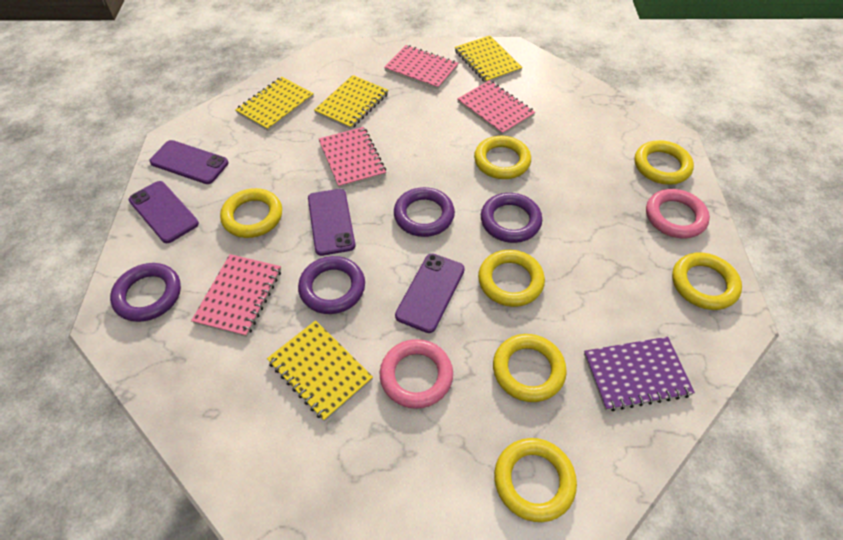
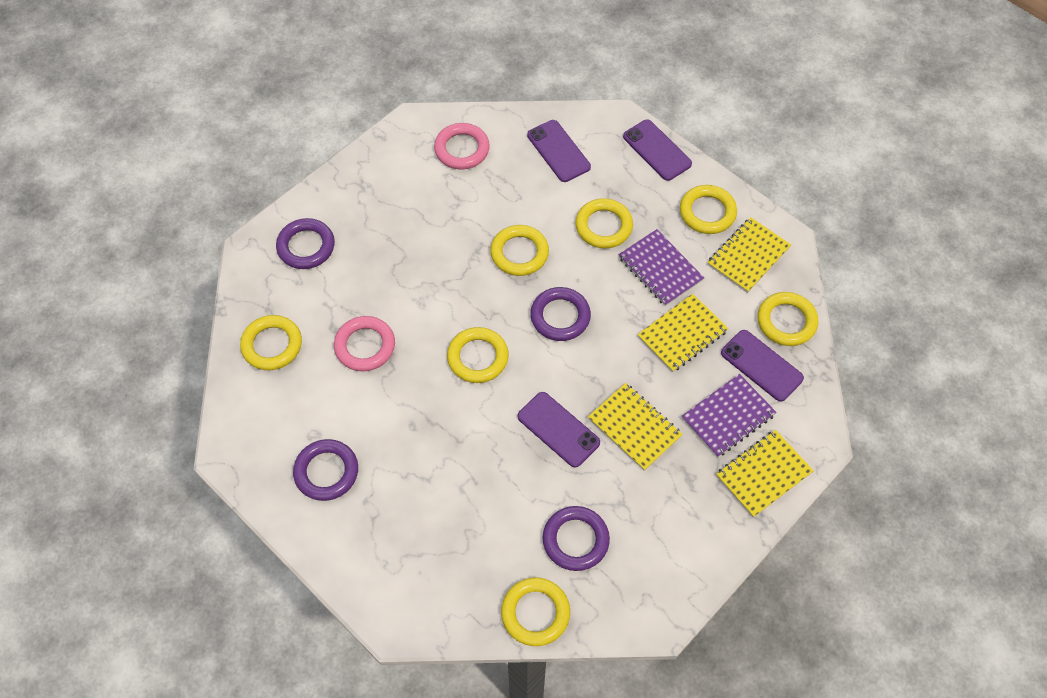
pink notebook: [191,254,281,337] [319,127,386,189] [384,45,458,90] [457,80,535,136] = 4 -> none = 0
purple notebook: [584,337,695,411] = 1 -> [619,229,704,306] [682,374,776,458] = 2

